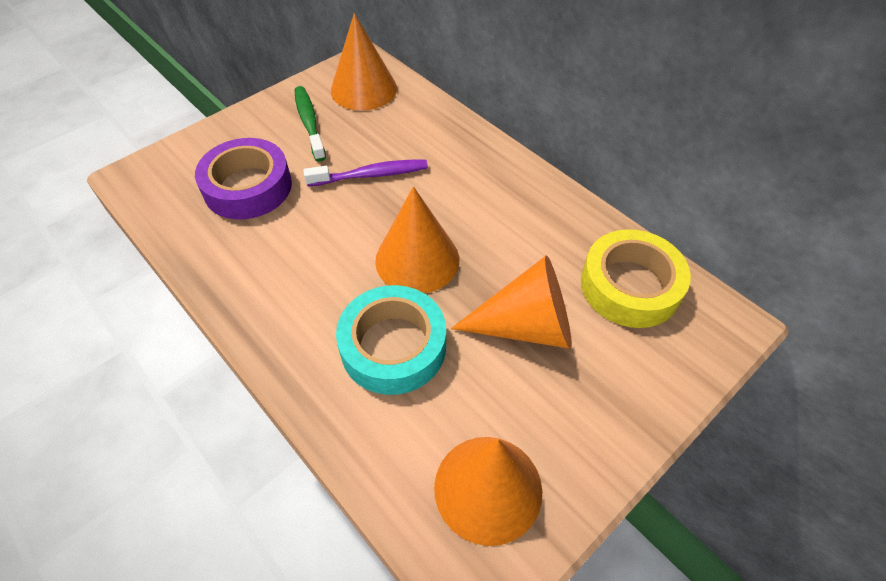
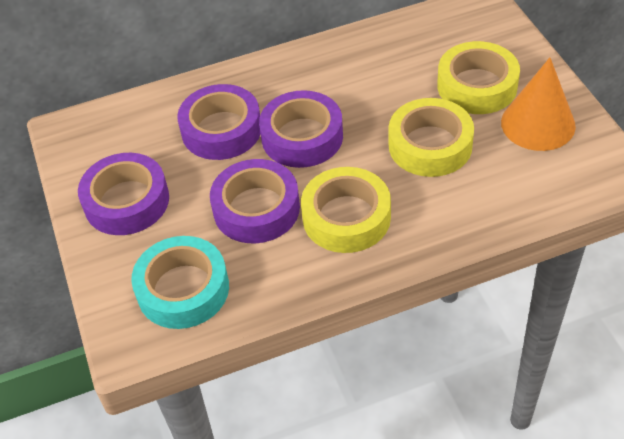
green toothbrush: [295,86,326,162] = 1 -> none = 0
orange cone: [331,13,397,111] [375,187,459,293] [434,437,542,546] [451,255,572,349] = 4 -> [501,57,576,151] = 1
purple tape: [195,138,292,219] = 1 -> [78,153,169,235] [177,84,261,160] [210,159,300,243] [259,90,343,168] = 4
purple toothbrush: [303,159,428,186] = 1 -> none = 0
yellow tape: [581,229,691,328] = 1 -> [301,167,391,253] [389,98,474,177] [437,41,520,114] = 3

